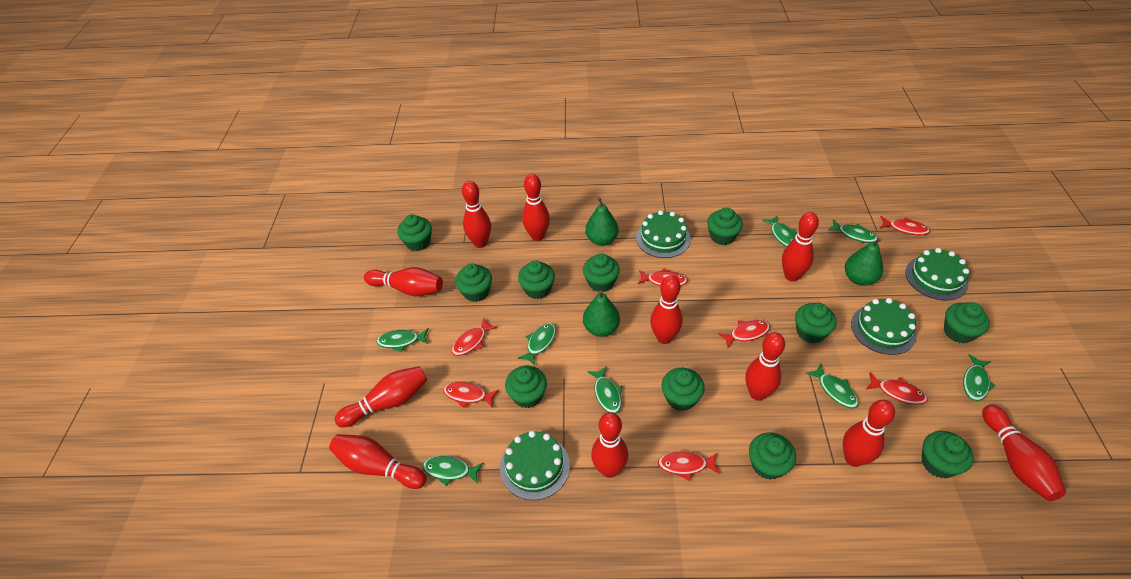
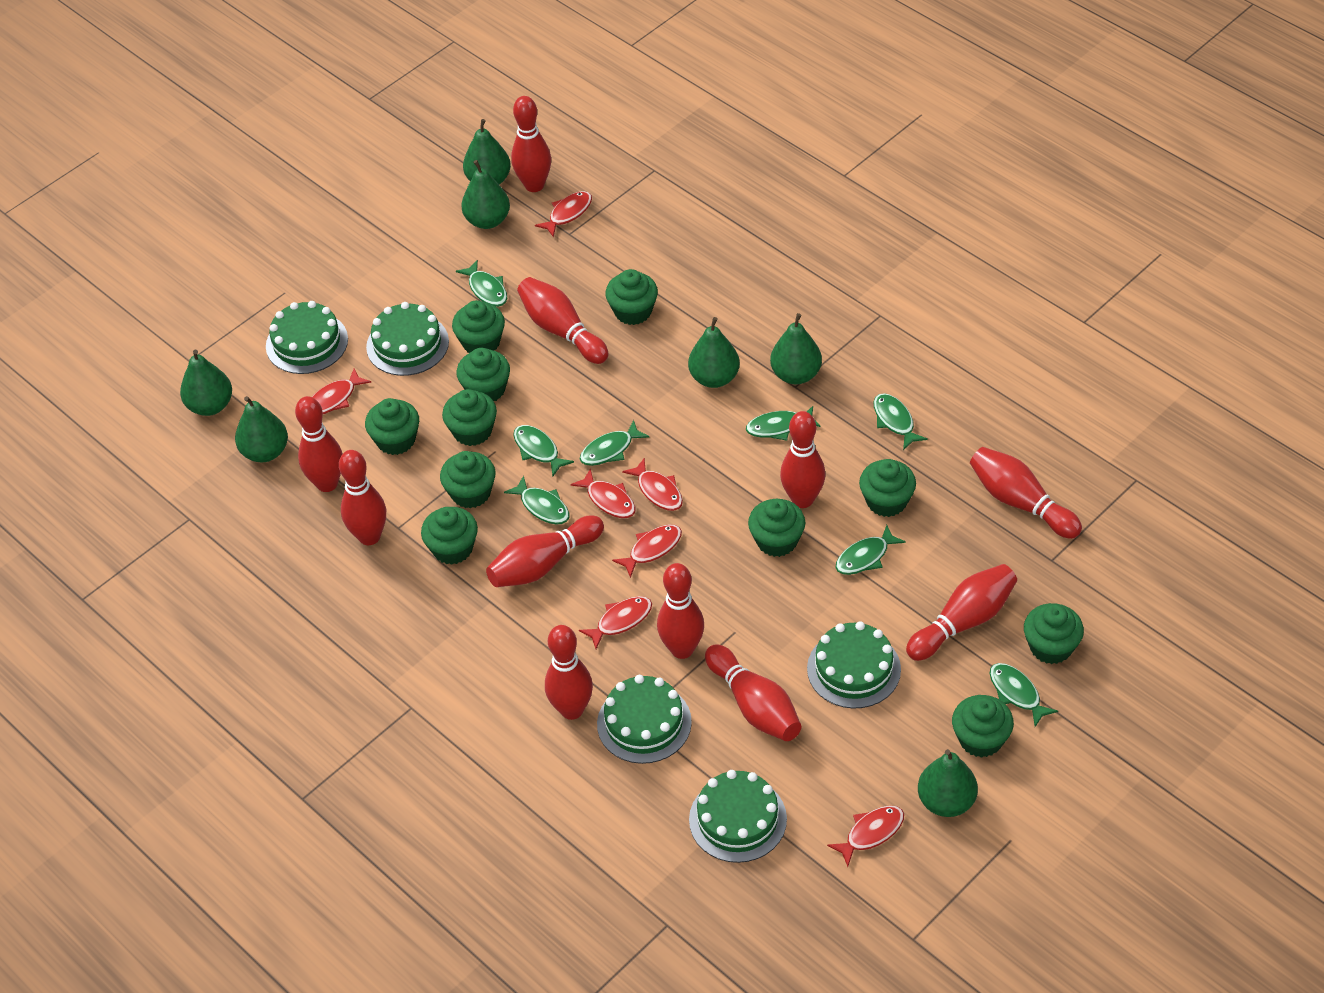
green cake: [500,431,570,500] [636,210,691,258] [851,298,917,355] [905,248,969,300] = 4 -> [266,301,348,374] [366,302,449,376] [597,675,692,764] [689,770,787,863] [807,621,901,709] = 5
green pear: [583,290,620,337] [585,198,618,246] [845,238,883,286] = 3 -> [180,350,232,416] [235,396,288,462] [461,160,510,229] [463,119,511,184] [688,317,740,388] [770,313,822,384] [918,749,978,817] = 7

